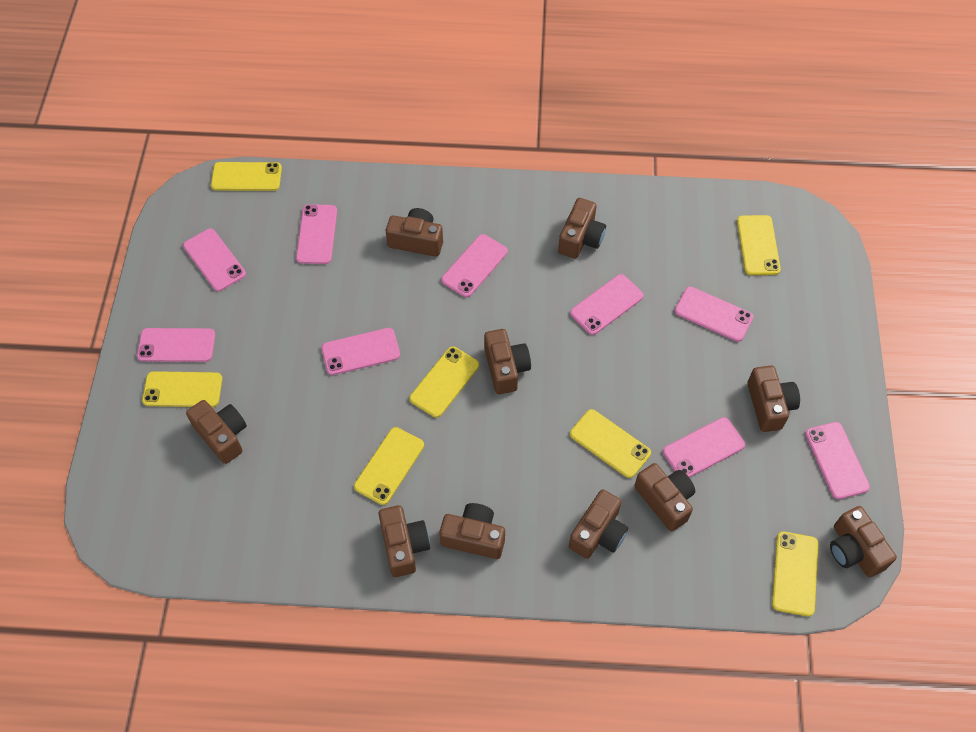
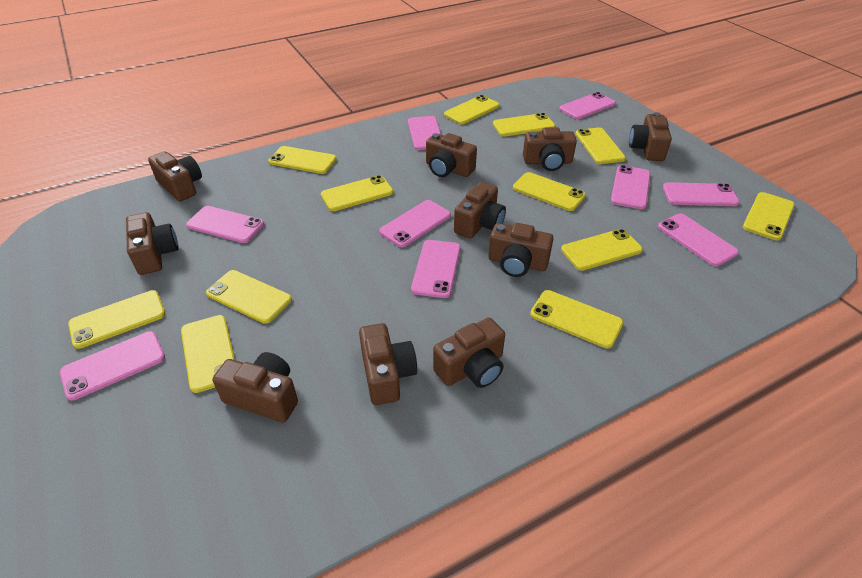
yellow phone: [142,371,222,407] [211,162,282,191] [354,427,424,505] [409,346,479,418] [570,409,651,478] [737,215,781,275] [772,532,818,616] = 7 -> [68,290,165,349] [181,315,235,393] [206,270,292,324] [268,146,337,174] [321,175,393,211] [444,95,500,125] [493,113,555,137] [513,172,586,211] [530,290,623,349] [561,229,643,271] [575,128,626,164] [743,192,795,240] = 12

